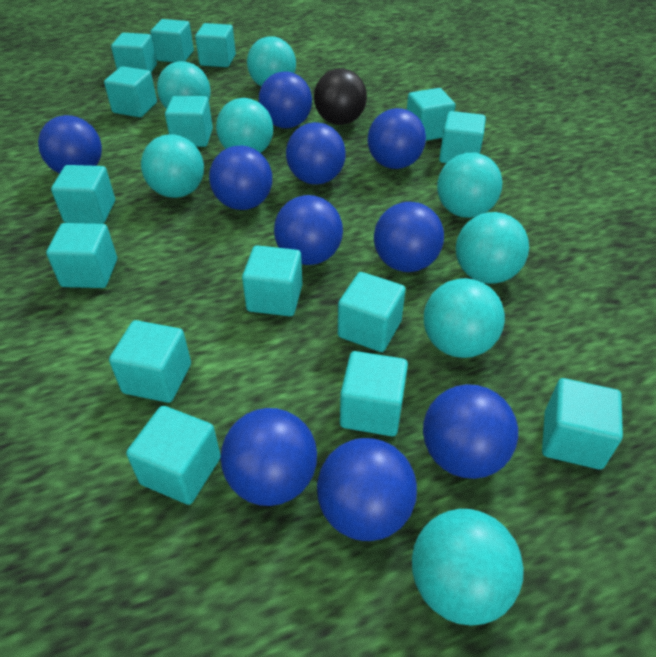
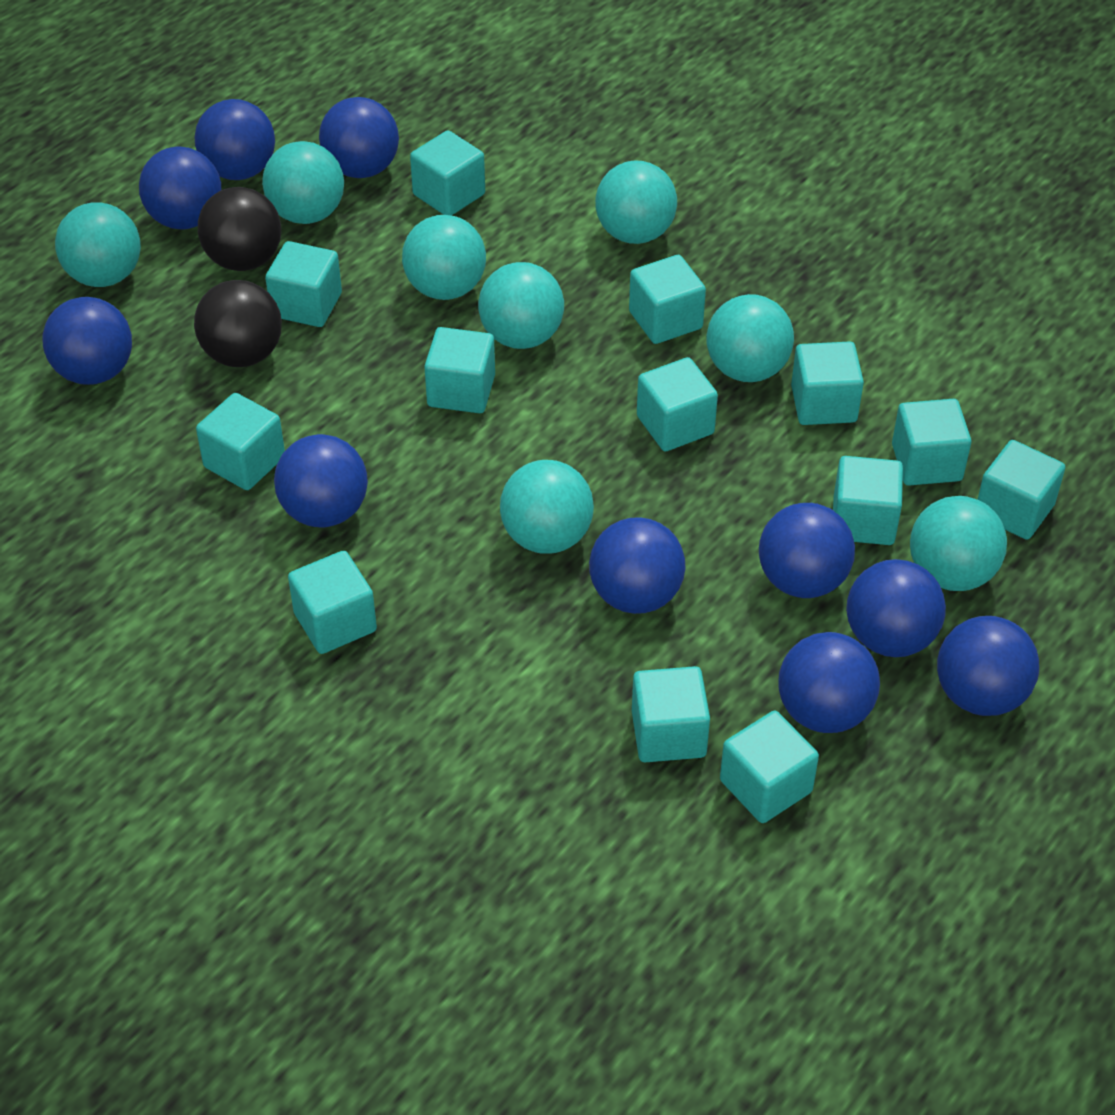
black ball: [314,68,367,125] = 1 -> [194,280,282,367] [198,187,281,271] = 2
turquoise cube: [46,223,117,288] [51,165,115,224] [104,66,157,117] [109,320,191,403] [111,33,157,72] [126,406,221,505] [150,19,194,62] [165,96,213,147] [195,23,236,67] [242,245,302,316] [338,272,406,352] [340,351,408,436] [407,88,456,141] [439,111,486,163] [542,378,623,470] = 15 -> [196,393,285,490] [265,241,342,327] [288,550,377,654] [410,130,485,216] [424,327,495,413] [629,255,706,344] [632,666,710,762] [637,357,718,451] [720,711,819,823] [791,341,864,425] [833,456,903,545] [892,399,971,486] [977,440,1065,540] = 13

